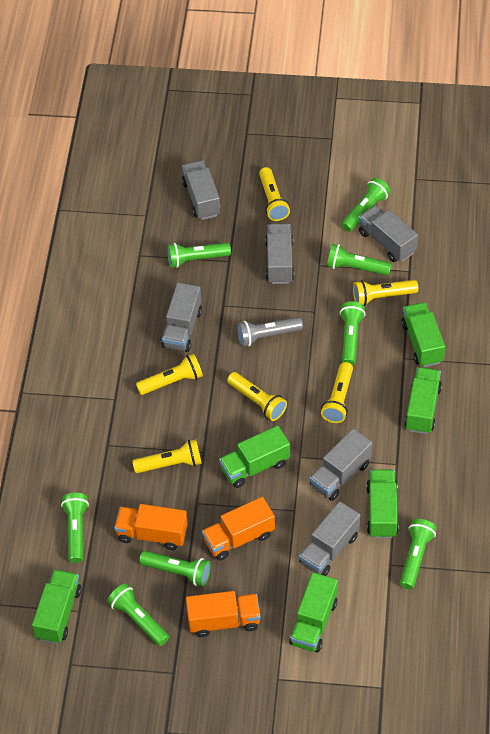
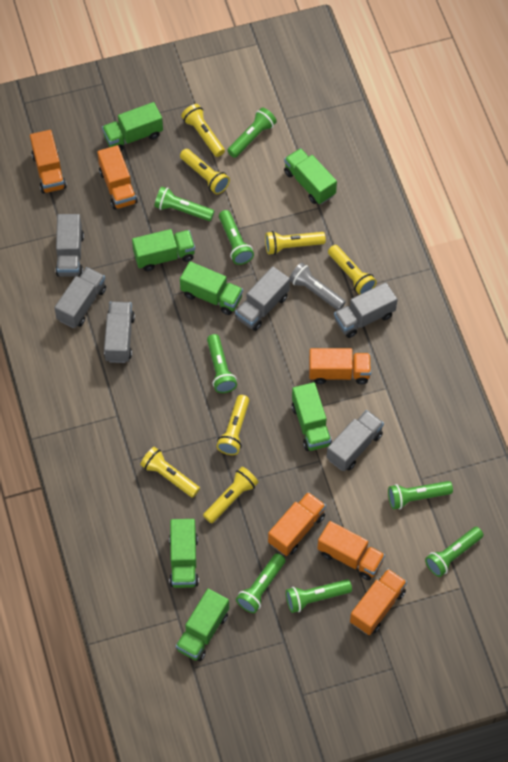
green truck: [32,569,82,644] [219,426,290,488] [289,572,338,653] [366,469,399,538] [401,302,445,367] [404,367,442,434] = 6 -> [102,102,163,151] [132,229,195,271] [169,519,199,588] [176,589,229,661] [180,261,243,315] [284,148,337,204] [292,382,332,451] = 7
orange truck: [114,504,188,550] [186,591,260,637] [202,497,275,561] = 3 -> [30,130,67,194] [97,145,138,210] [268,492,326,556] [309,348,371,384] [317,521,385,580] [350,569,407,635] = 6
yellow flashlight: [133,439,202,473] [136,354,203,395] [227,372,287,421] [259,167,290,221] [321,362,353,423] [353,280,418,306] = 6 -> [140,447,200,498] [180,149,230,194] [181,104,225,157] [203,467,258,523] [216,395,249,455] [265,231,326,255] [328,245,377,295] = 7

